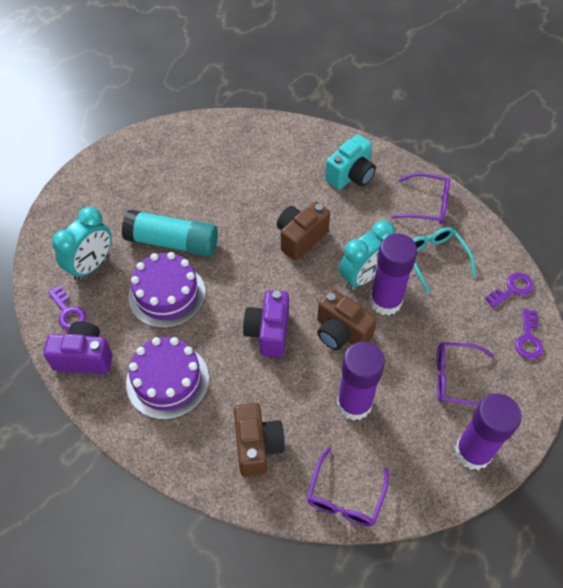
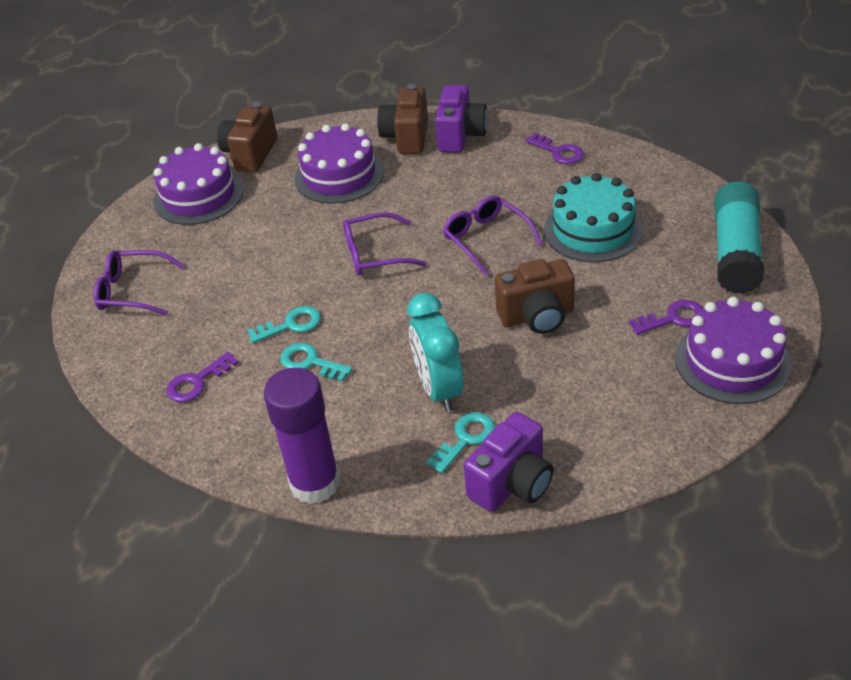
purple cake: [126,337,209,420] [128,252,206,328] = 2 -> [153,143,244,225] [295,123,384,204] [675,297,792,404] = 3
purple glue stick: [337,342,385,421] [370,233,417,315] [455,394,522,470] = 3 -> [264,368,340,504] = 1
turquoise cake: none = 0 -> [544,173,643,262] = 1
turquoise camera: [325,134,376,190] = 1 -> none = 0
turquoise clock: [52,207,112,281] [339,221,395,289] = 2 -> [407,293,464,412] = 1
turquoise glasses: [412,227,476,294] = 1 -> none = 0
turquoise key: none = 0 -> [247,306,321,343] [281,343,352,382] [426,412,495,473] = 3

